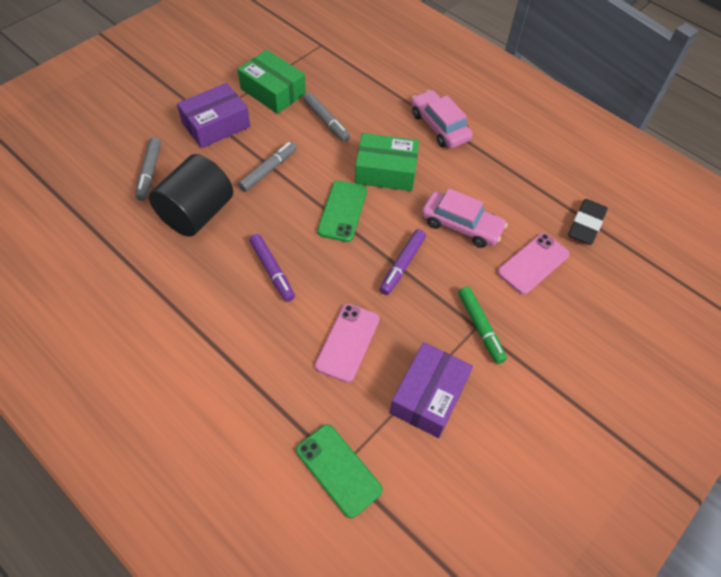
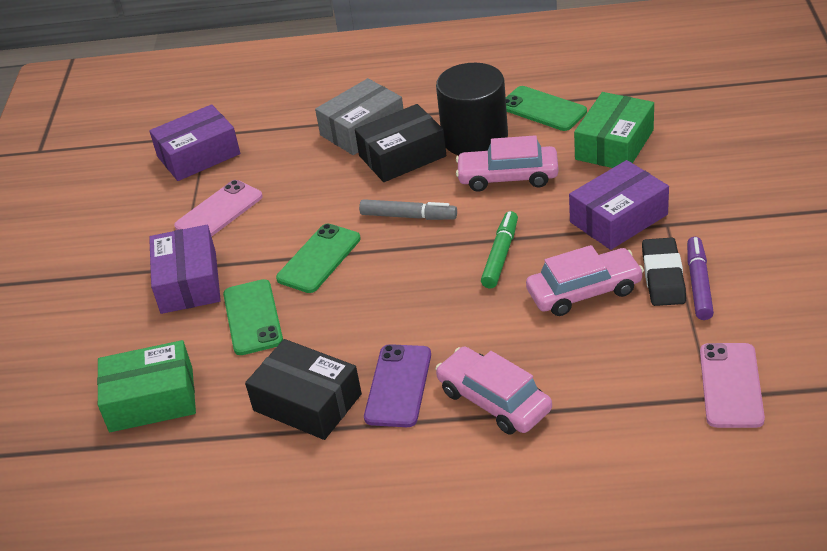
black box: none = 0 -> [245,339,362,440] [355,104,446,182] = 2
green phone: [296,424,383,518] [317,180,367,242] = 2 -> [223,279,283,355] [276,223,361,293] [506,86,587,131] = 3
grey box: none = 0 -> [315,78,403,155] = 1
grey marker: [135,138,161,201] [238,142,297,192] [303,93,350,142] = 3 -> [359,199,457,220] = 1
pink car: [411,90,473,148] [422,188,508,248] = 2 -> [436,347,552,435] [456,135,559,192] [526,245,644,316] = 3
purple box: [177,83,250,148] [389,342,473,438] = 2 -> [149,104,240,181] [149,225,221,314] [569,160,669,250] = 3
purple marker: [249,234,295,302] [380,229,426,295] = 2 -> [687,237,714,320] = 1
purple phone: none = 0 -> [364,344,431,427] = 1

